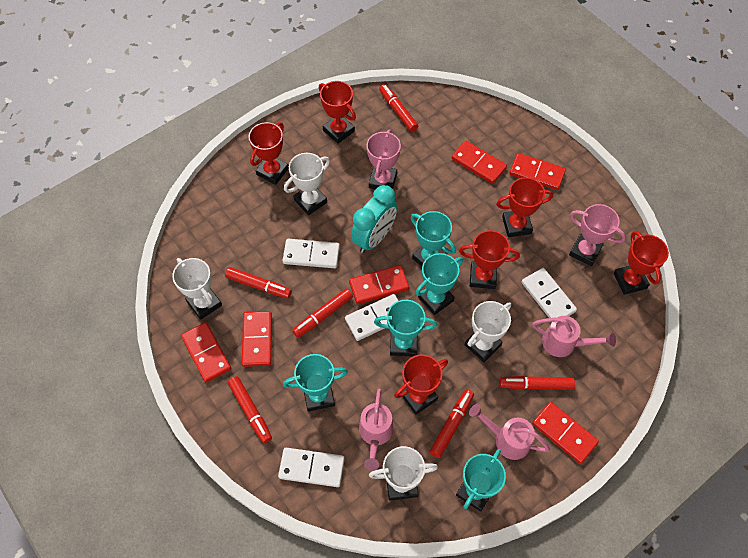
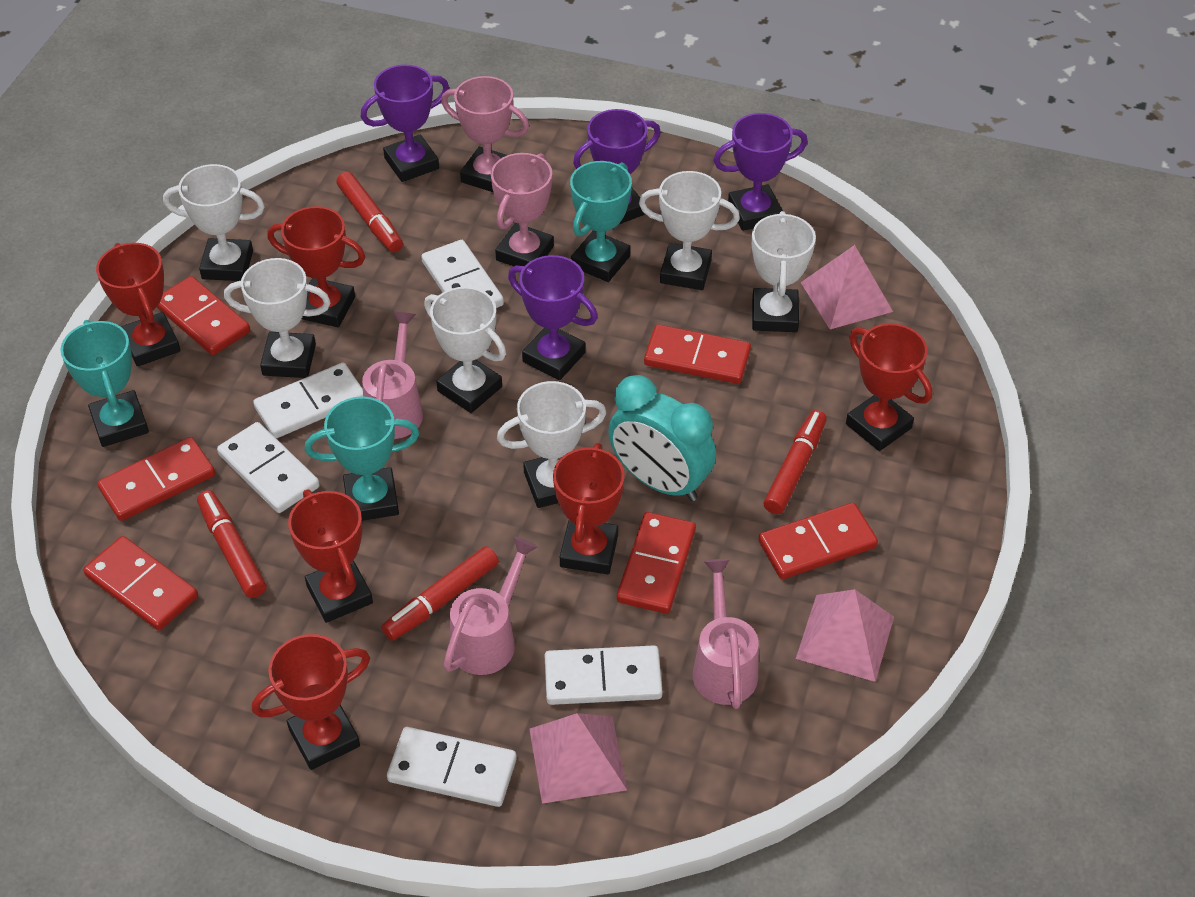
pink pyramid: none = 0 -> [530,713,627,804] [796,589,894,682] [801,245,893,329] = 3
purple trophy: none = 0 -> [361,65,449,182] [508,255,598,380] [573,109,661,225] [713,113,808,231] = 4
red marker: [225,267,292,299] [228,376,272,443] [292,288,353,338] [379,84,418,132] [430,389,474,458] [499,376,575,390] = 6 -> [197,490,266,598] [337,172,403,252] [381,546,499,641] [763,410,827,514] = 4
turquoise trophy: [283,354,348,412] [374,300,437,357] [411,211,456,266] [415,253,463,315] [456,449,506,512] = 5 -> [60,320,149,447] [305,397,420,521] [570,161,632,282] = 3
white domino: [278,448,345,487] [283,239,340,268] [345,294,399,341] [522,268,577,318] = 4 -> [217,422,320,513] [253,363,363,438] [387,727,517,807] [421,240,504,308] [544,645,663,705] = 5
white trophy: [172,258,222,320] [284,153,330,215] [369,446,438,501] [464,301,511,362] = 4 -> [163,164,265,281] [224,258,331,378] [424,287,506,413] [497,381,606,508] [639,171,740,290] [752,211,816,332] = 6

